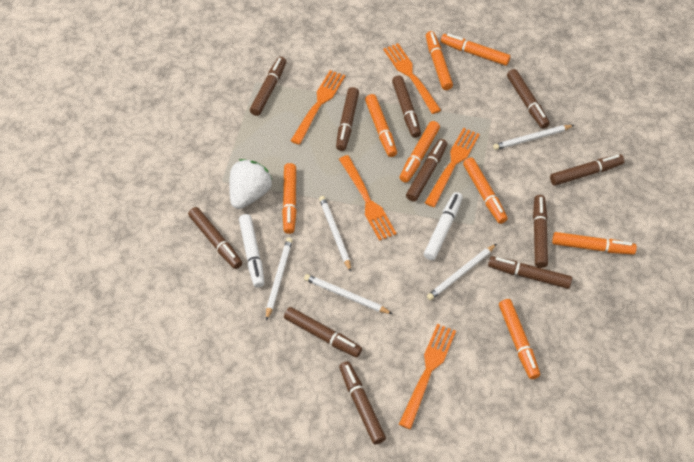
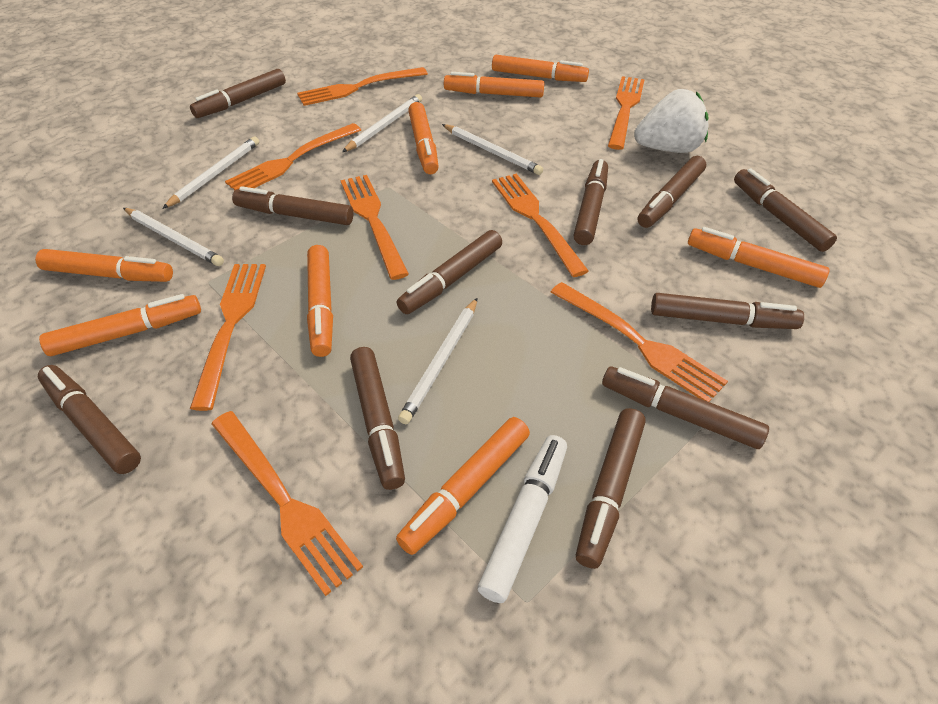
orange fork: [291,70,345,145] [339,155,397,241] [383,43,441,114] [399,324,456,429] [425,128,480,207] = 5 -> [190,264,266,411] [212,411,363,596] [225,123,361,190] [297,67,428,106] [340,175,409,280] [492,174,589,277] [550,282,728,402] [608,76,645,150] = 8
white marker: [239,214,265,288] [424,192,463,260] = 2 -> [478,435,567,603] = 1

